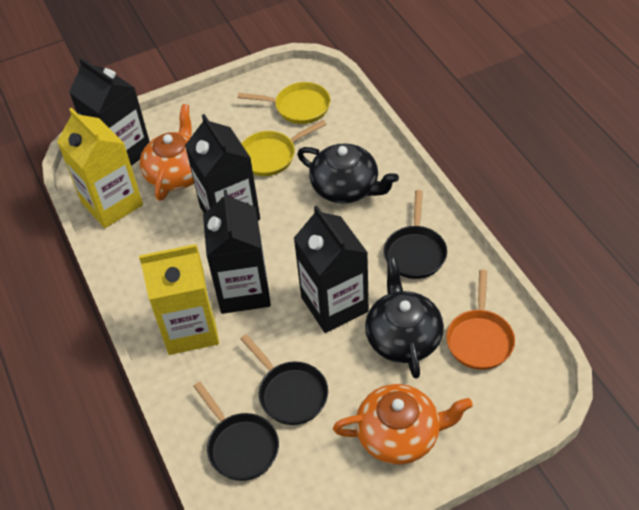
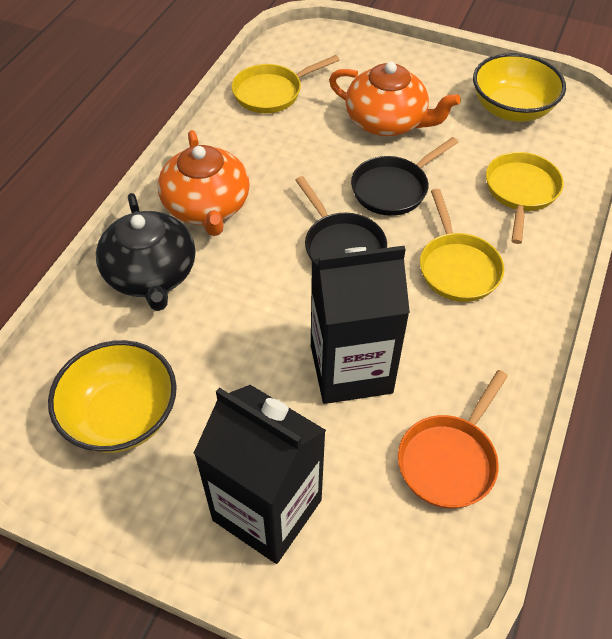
black carton: [69,58,150,166] [185,114,260,220] [203,189,271,314] [294,206,369,333] = 4 -> [193,385,326,564] [311,246,410,404] = 2
black pan: [193,382,279,481] [240,334,328,425] [384,190,447,279] = 3 -> [295,176,387,261] [351,137,458,216] = 2
black teapot: [297,143,399,203] [365,258,444,379] = 2 -> [96,193,195,311] = 1
yellow bowl: none = 0 -> [48,340,177,453] [473,53,566,122] = 2
yellow carton: [57,108,143,228] [139,244,219,355] = 2 -> none = 0
yellow pan: [238,82,330,124] [241,120,326,176] = 2 -> [232,55,340,113] [420,189,504,302] [486,152,564,244] = 3

